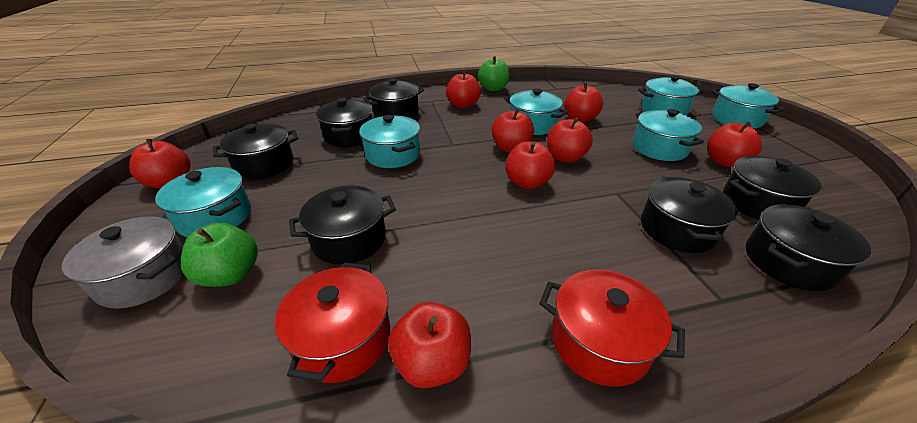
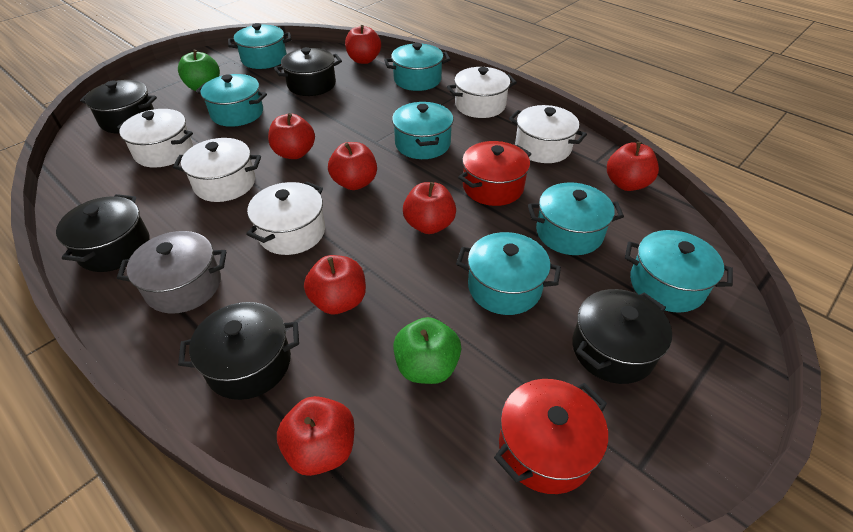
black pot: [213,123,298,179] [289,186,396,265] [316,98,373,147] [363,78,424,119] [641,176,738,253] [723,156,822,220] [746,204,871,291] = 7 -> [56,194,150,272] [80,80,157,133] [178,302,299,400] [274,47,342,96] [572,289,672,384] = 5
red apple: [129,139,191,189] [388,302,471,388] [446,71,481,108] [492,109,534,152] [505,141,555,189] [547,118,593,163] [564,82,603,122] [707,122,762,167] = 8 -> [268,113,315,159] [277,396,354,476] [304,255,366,315] [328,142,377,190] [345,25,381,64] [403,182,456,234] [607,142,659,191] = 7
turquoise pot: [155,167,251,237] [359,115,420,168] [504,88,569,135] [632,109,704,161] [638,75,703,115] [712,83,785,128] = 6 -> [196,74,267,127] [228,23,291,69] [384,43,451,91] [392,102,454,159] [456,232,561,315] [528,182,624,255] [625,230,733,313] = 7
white pot: none = 0 -> [117,109,193,168] [173,138,261,202] [246,181,325,255] [447,67,517,118] [509,105,587,163] = 5

